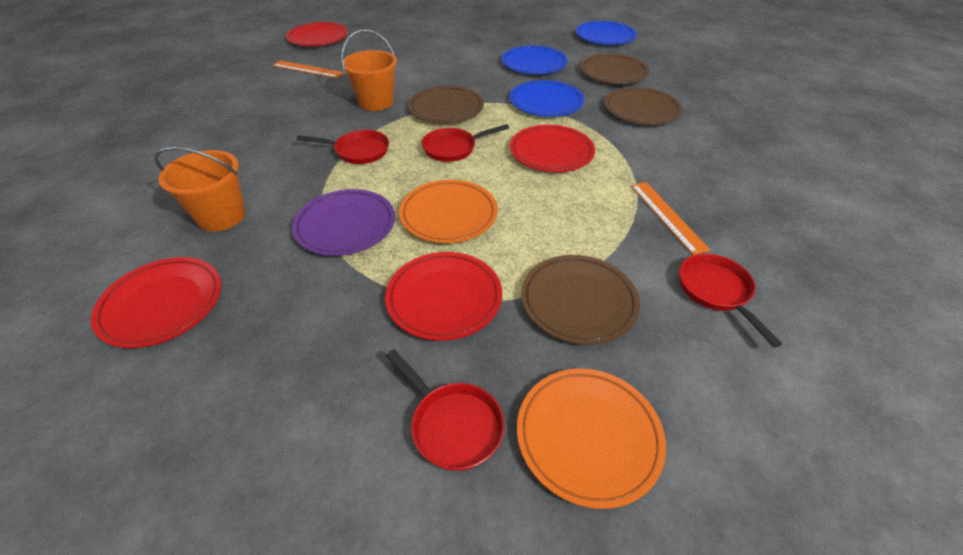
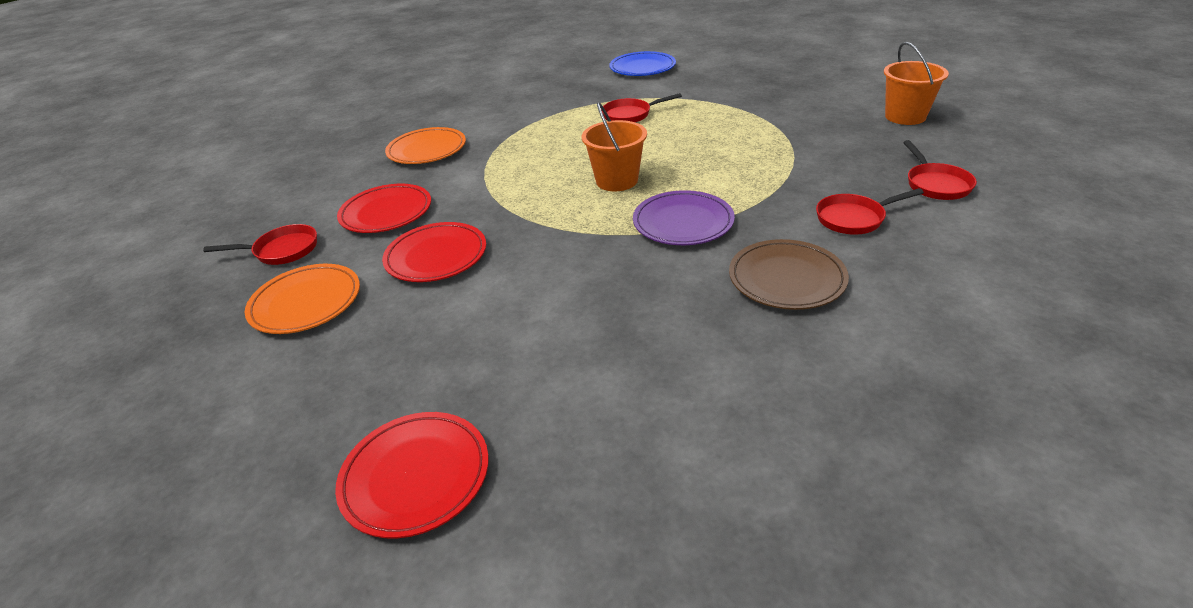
blue plate: [502,45,568,74] [510,80,584,117] [576,21,637,45] = 3 -> [610,51,676,76] = 1
brown plate: [408,86,484,124] [521,255,640,345] [580,54,649,84] [604,87,682,125] = 4 -> [729,239,849,310] = 1
orange ruler: [272,60,344,78] [631,182,710,255] = 2 -> none = 0
red plate: [91,257,221,348] [286,22,348,46] [385,252,502,341] [510,125,595,172] = 4 -> [335,412,489,538] [337,184,431,233] [382,222,486,282] = 3

